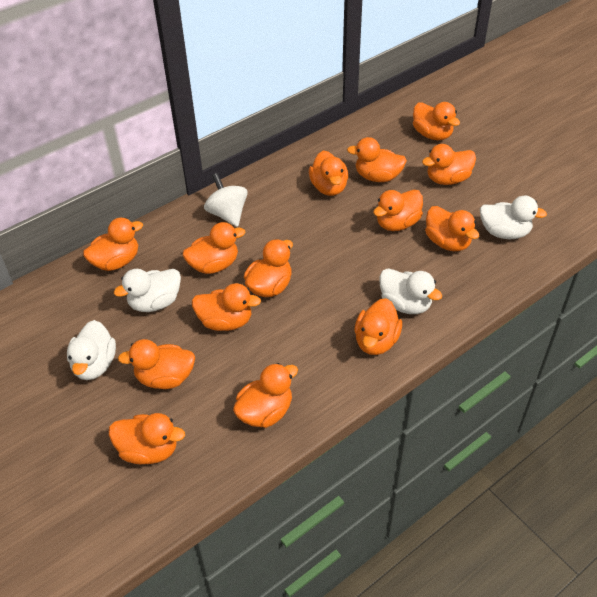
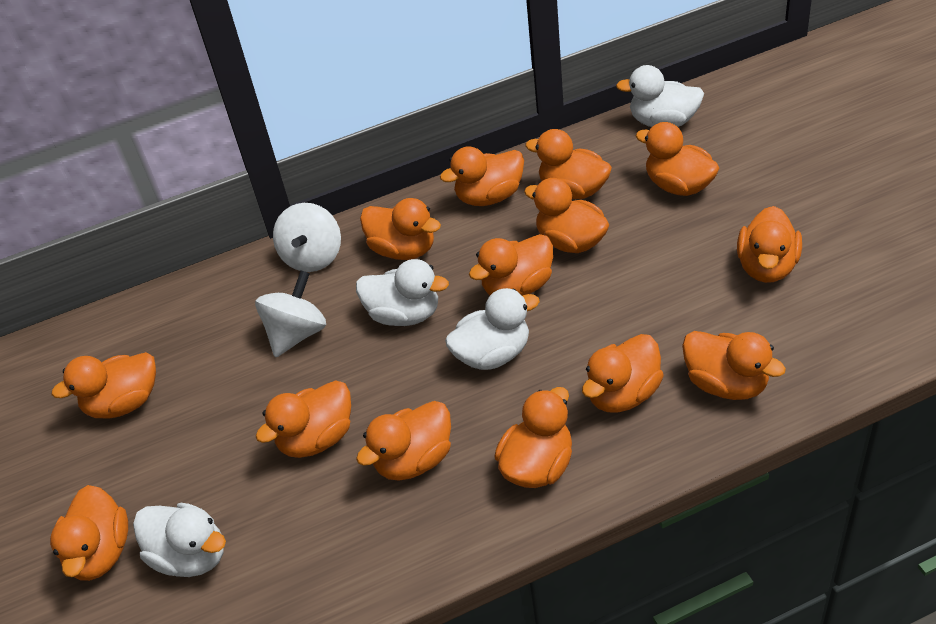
white spinning top: [204,173,248,227] = 1 -> [255,270,326,357] [273,203,341,272] = 2

